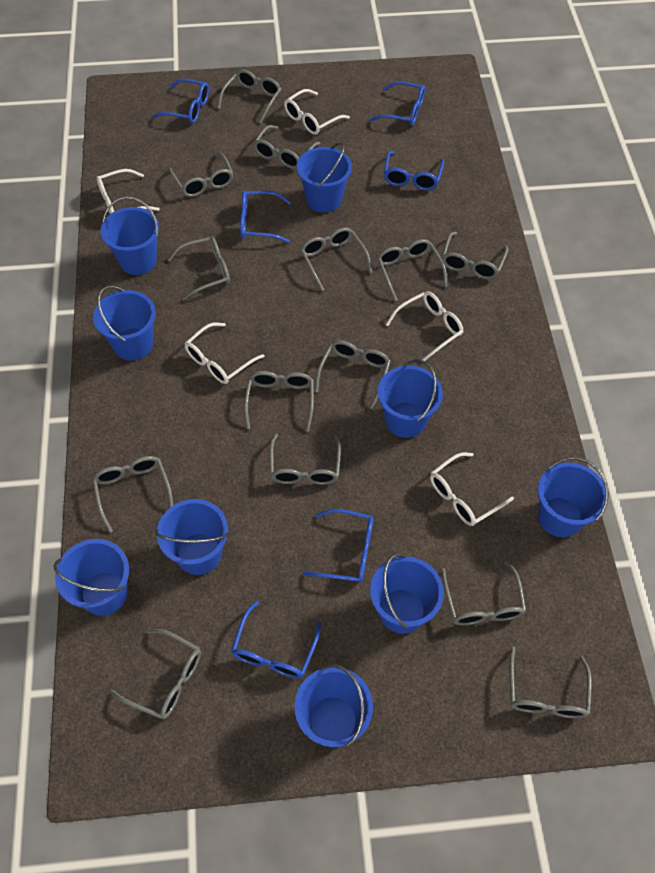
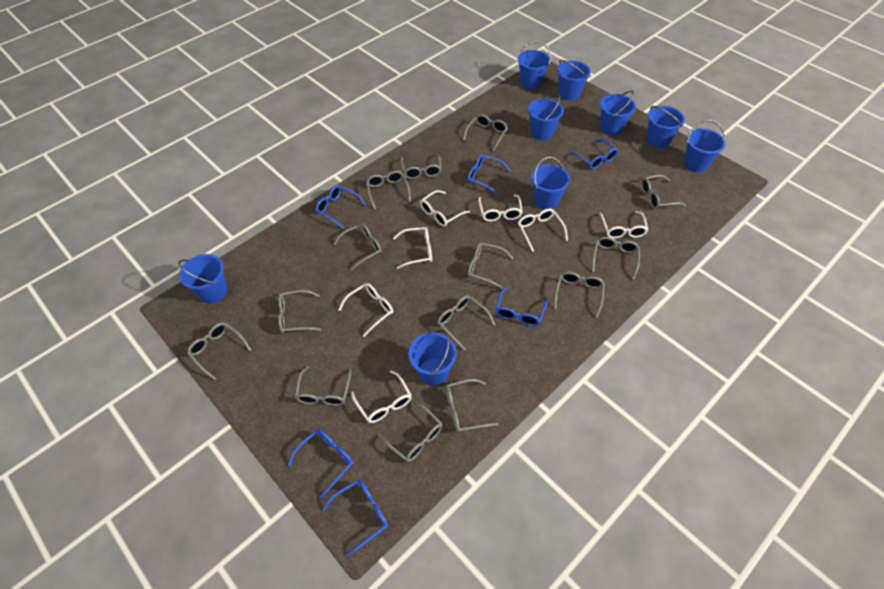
white glasses: [96,169,160,214] [184,322,265,384] [284,89,350,135] [386,291,464,361] [430,452,514,526] = 5 -> [338,283,393,337] [351,370,412,423] [393,227,432,269] [420,190,470,227] [478,194,523,222] [518,209,568,252] [599,211,648,238] = 7

